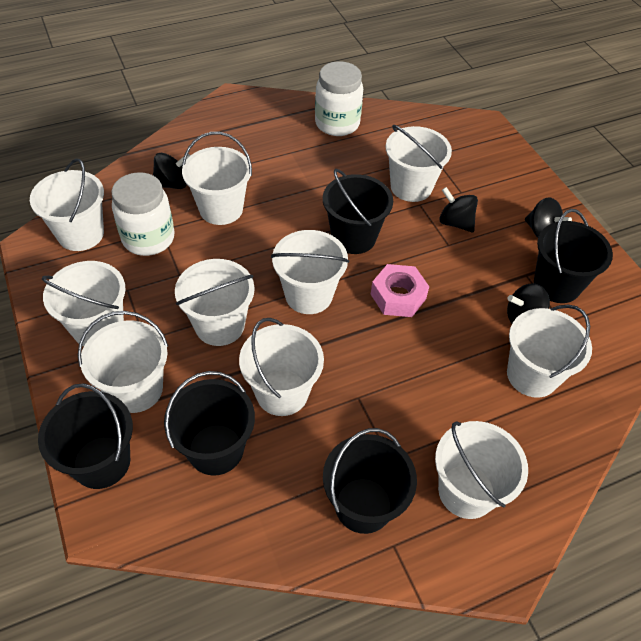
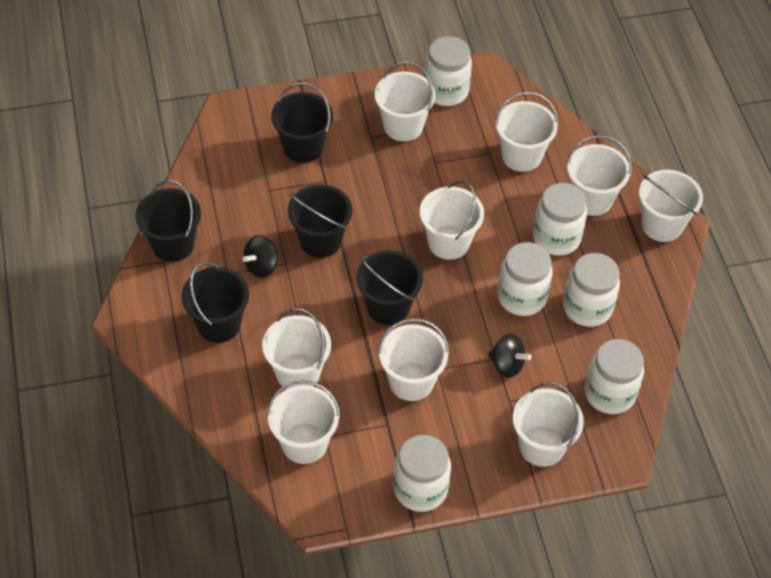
black spinning top: [153,153,190,189] [439,187,478,232] [507,283,550,324] [525,197,572,238] = 4 -> [242,235,278,278] [488,334,531,378] = 2
pink nut: [371,264,429,317] = 1 -> none = 0
white bucket: [30,158,104,251] [42,261,126,347] [78,311,168,413] [175,259,255,346] [182,132,252,225] [239,318,324,416] [271,230,349,314] [386,125,452,202] [435,421,528,519] [507,305,592,398] = 10 -> [262,308,331,389] [267,380,340,464] [374,62,435,141] [378,318,449,401] [420,181,484,260] [495,92,558,172] [513,382,584,467] [566,135,632,216] [639,170,703,242] = 9
white jar: [111,172,175,256] [315,61,363,136] = 2 -> [393,435,451,512] [424,36,472,106] [497,242,552,316] [533,183,587,256] [563,253,620,327] [585,339,644,414] = 6

